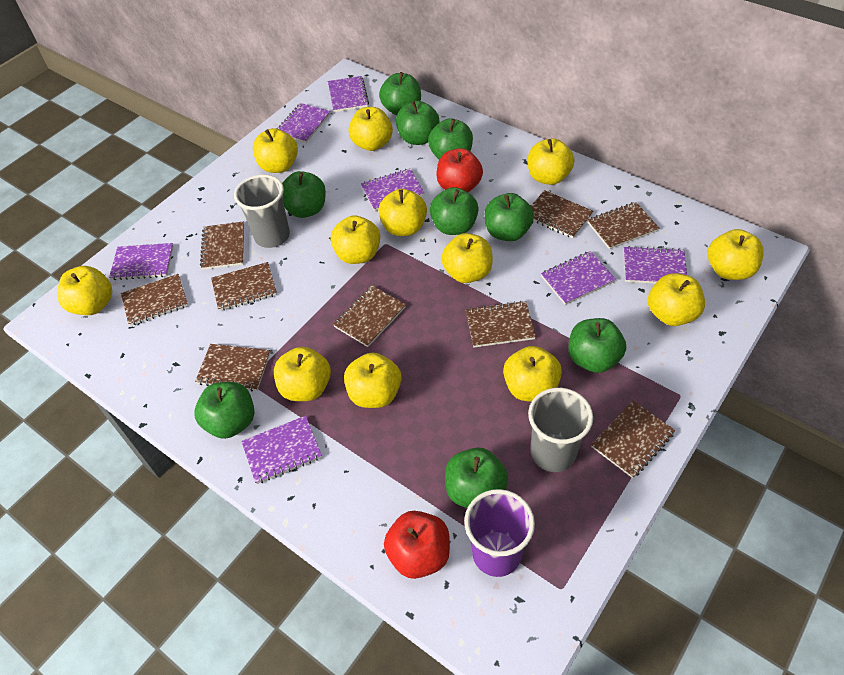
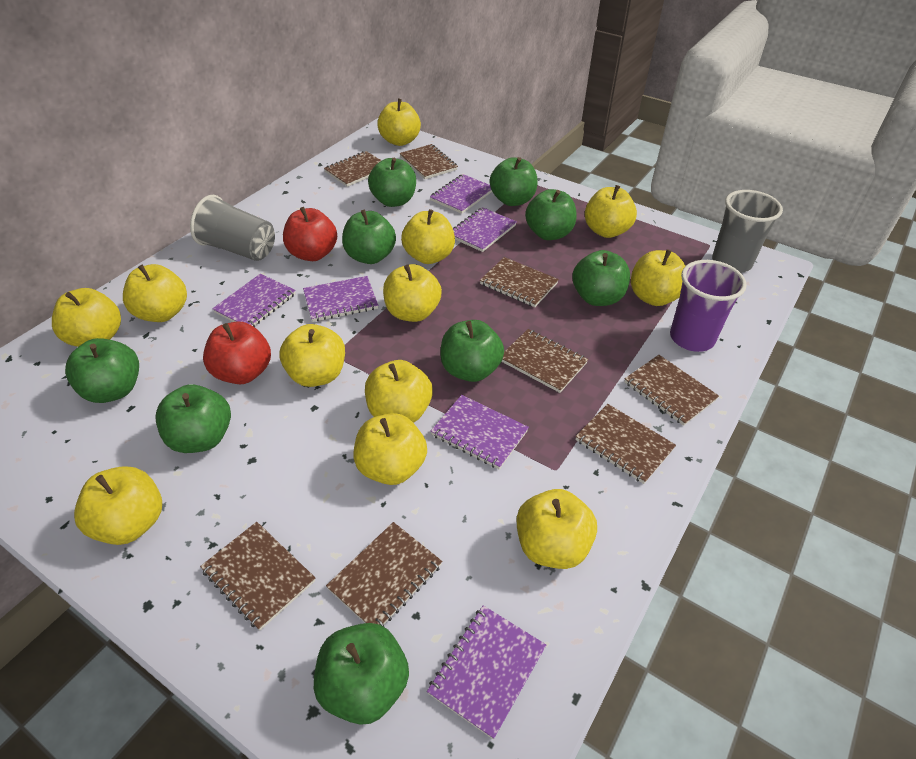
brown notebook: [121,274,188,326] [195,344,270,391] [200,222,244,270] [211,262,277,311] [333,285,406,347] [466,301,536,347] [531,190,593,238] [588,202,659,249] [591,401,675,478] = 9 -> [200,522,315,630] [324,151,382,187] [326,522,442,627] [399,144,458,179] [480,257,559,307] [501,329,588,393] [575,404,676,484] [625,355,719,426] = 8
purple notebook: [109,243,173,280] [241,416,322,484] [276,103,331,143] [328,76,369,112] [361,168,424,211] [541,251,616,305] [624,246,687,284] = 7 -> [212,274,296,327] [303,276,378,322] [427,605,546,739] [430,174,492,214] [431,395,529,469] [453,207,517,252] = 6

